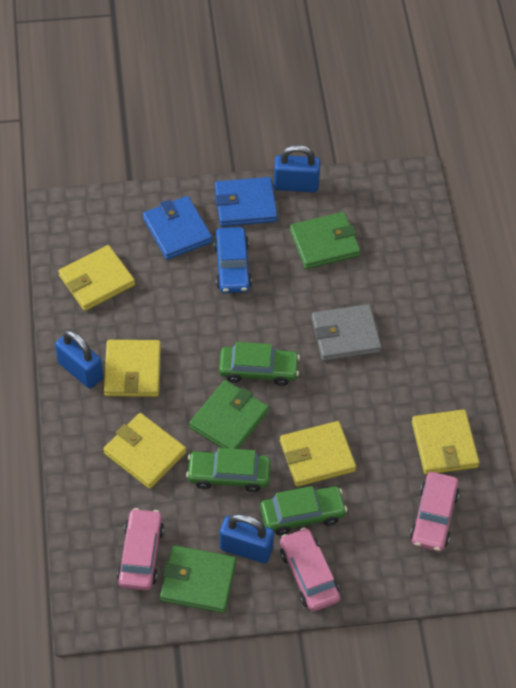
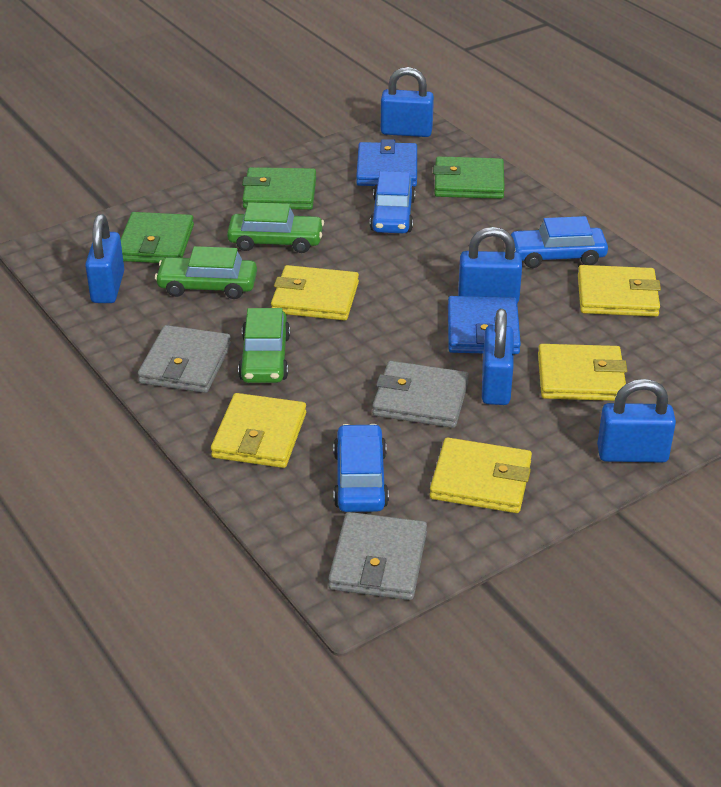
blue car: [213,227,252,293] = 1 -> [333,424,389,512] [370,171,416,233] [510,216,608,268] = 3
blue padlock: [55,330,103,389] [220,514,274,563] [274,145,320,192] = 3 -> [85,214,124,303] [381,67,434,137] [458,227,522,303] [482,309,514,405] [597,379,676,463] = 5
grey wallet: [312,304,382,361] = 1 -> [138,325,231,393] [328,512,427,600] [372,361,469,428] = 3
pink car: [117,508,164,591] [280,528,340,612] [410,472,459,552] = 3 -> none = 0

